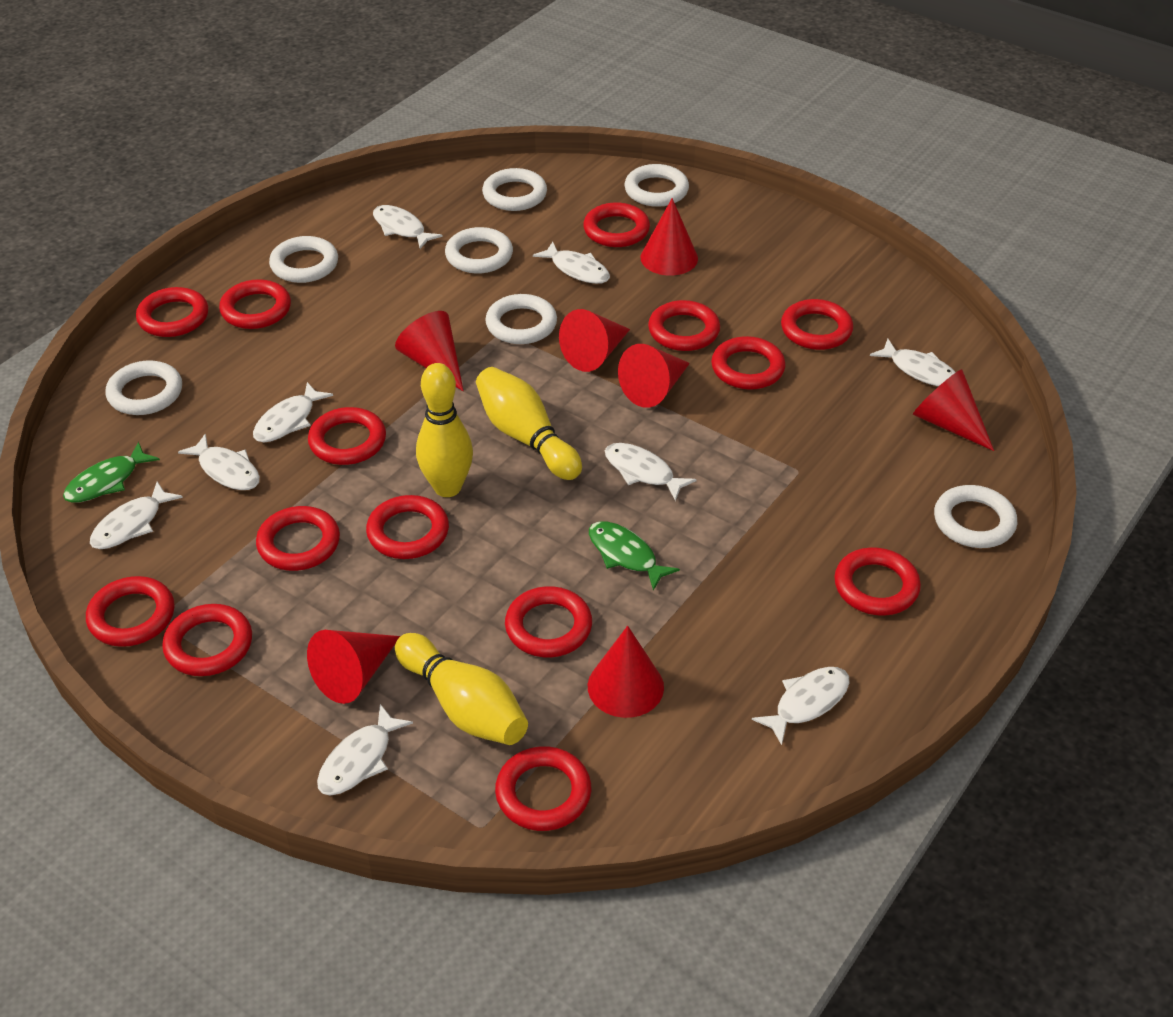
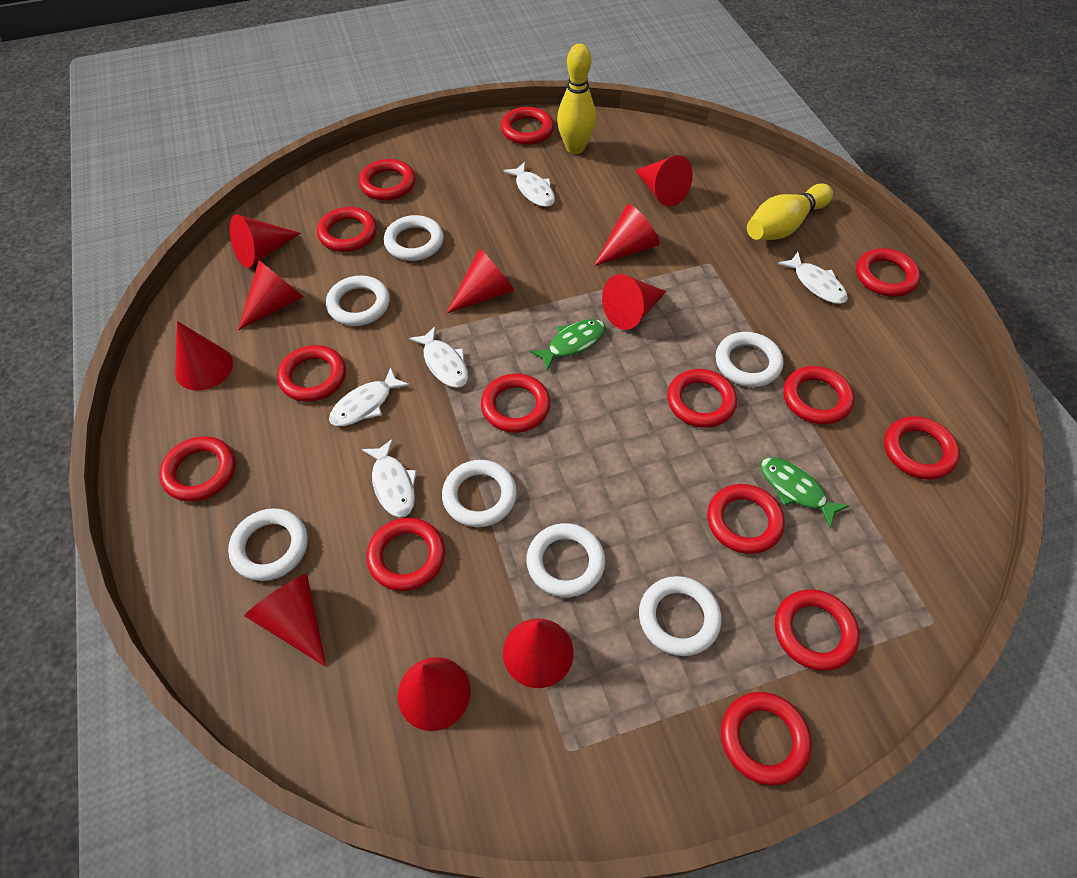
red cone: [307,630,400,704] [395,311,463,391] [559,309,630,372] [588,626,664,718] [618,344,690,408] [641,198,698,276] [913,369,994,451] = 7 -> [175,321,233,391] [230,214,301,268] [238,261,303,330] [244,573,326,667] [398,657,470,731] [446,249,514,314] [503,619,574,688] [594,204,660,266] [602,274,666,330] [635,155,693,207] = 10
white fish: [90,482,183,549] [178,434,260,490] [253,382,333,442] [317,704,413,795] [373,205,443,249] [533,241,610,284] [605,443,697,501] [752,667,849,745] [870,339,956,387] = 9 -> [329,367,410,426] [362,439,417,517] [409,326,468,388] [503,162,555,207] [778,252,848,304] = 5
yellow bowling pin: [395,633,528,745] [416,363,473,497] [476,367,582,480] = 3 -> [557,44,596,154] [747,184,833,240] = 2

